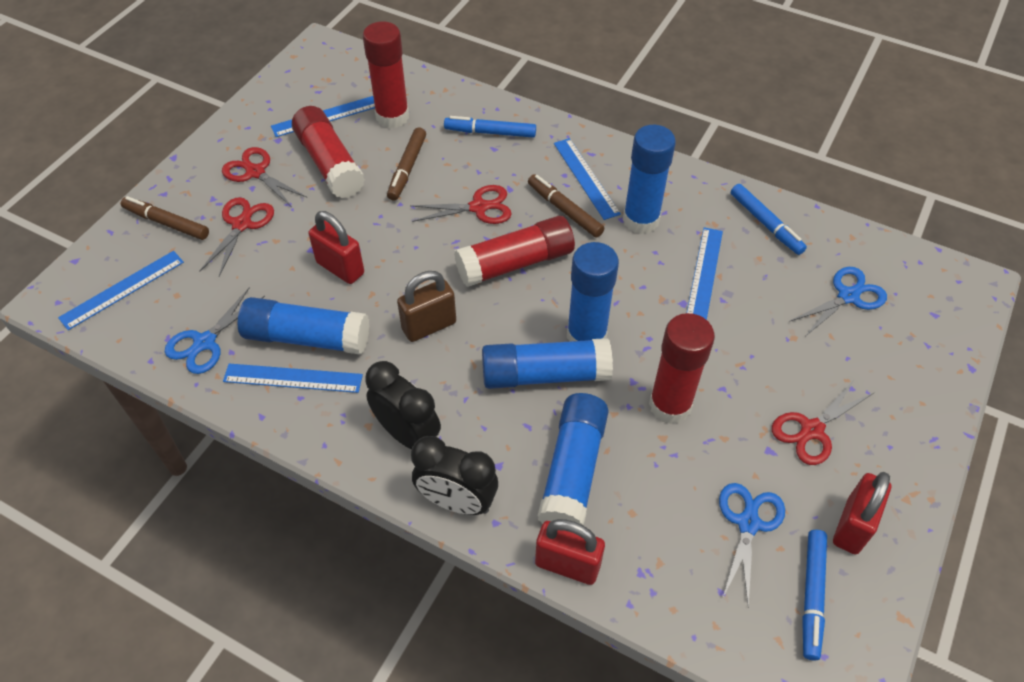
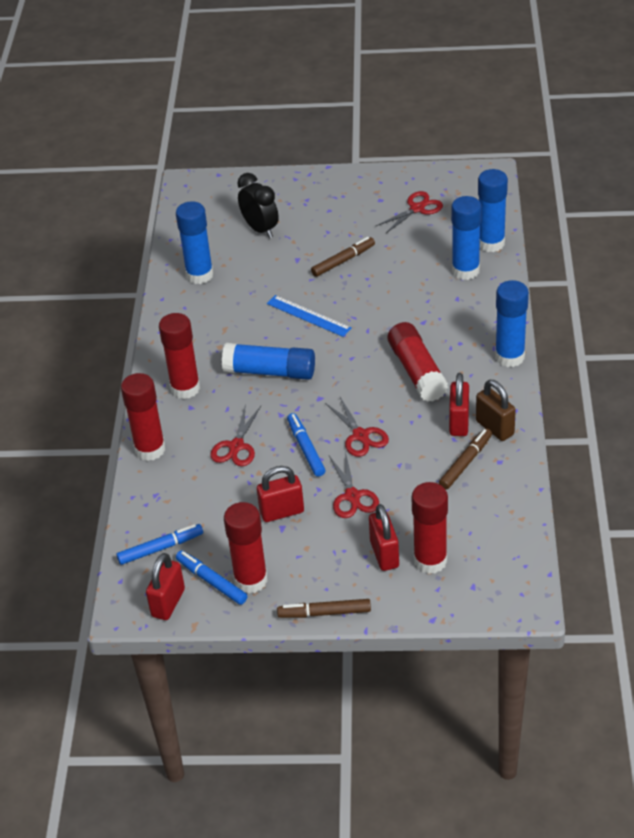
black clock: [365,361,441,450] [411,436,498,515] = 2 -> [237,173,279,238] = 1
blue ruler: [58,251,184,330] [223,364,363,393] [271,96,375,137] [554,138,621,220] [687,227,723,320] = 5 -> [267,295,352,337] = 1
blue scissors: [165,287,265,374] [719,483,785,608] [789,267,887,336] = 3 -> none = 0
red glue stick: [292,106,365,198] [363,21,409,128] [454,216,575,287] [649,313,715,424] = 4 -> [121,373,165,461] [159,313,200,399] [224,502,268,594] [388,322,448,402] [412,482,448,574] = 5
red padlock: [308,211,364,284] [535,519,605,585] [833,472,891,555] = 3 -> [146,553,185,620] [257,466,304,522] [369,504,399,571] [449,373,469,436] = 4

